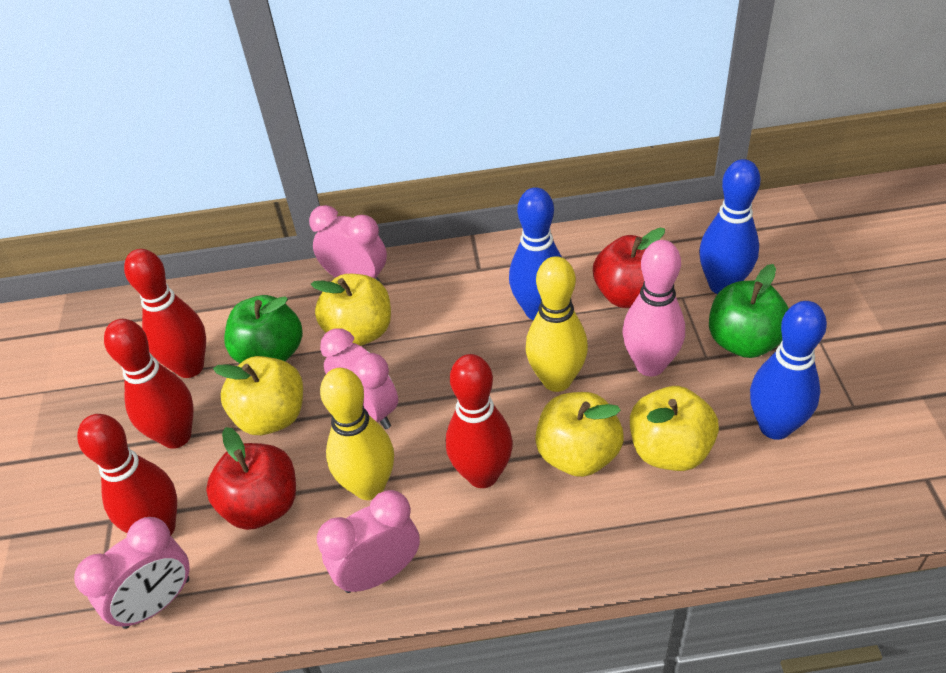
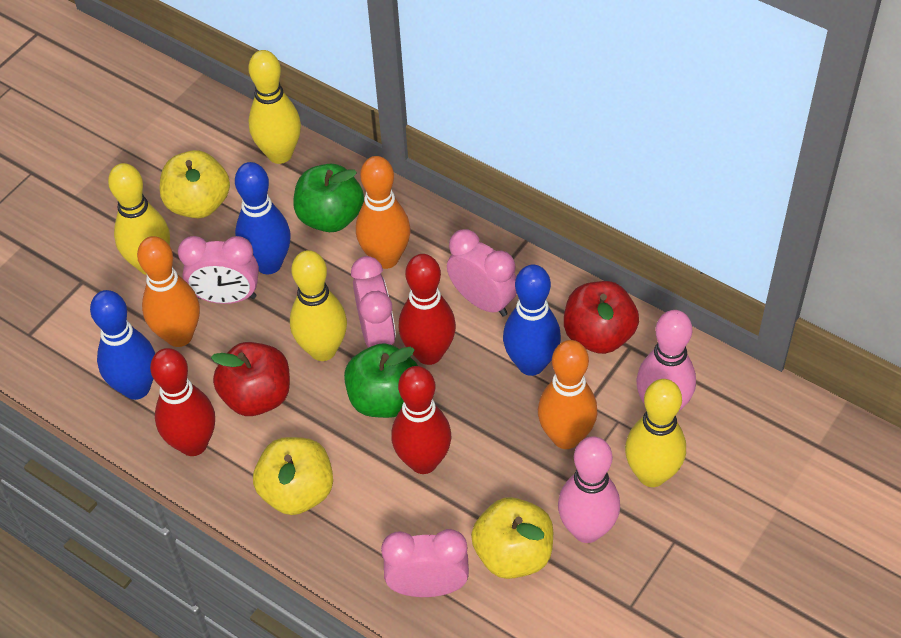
orange bowling pin: none = 0 -> [137,236,200,347] [356,156,410,269] [538,340,598,449] = 3
pink bowling pin: [622,240,685,377] = 1 -> [558,436,620,543] [636,310,696,412] = 2
red bowling pin: [77,414,177,536] [104,319,194,449] [124,249,206,378] [446,354,513,488] = 4 -> [150,348,215,456] [391,366,452,474] [399,254,456,365] = 3
yellow apple: [213,356,303,435] [311,274,391,346] [535,392,624,477] [630,386,719,471] = 4 -> [160,150,230,218] [253,437,333,515] [471,497,553,579] = 3
yellow bowling pin: [320,368,394,500] [526,256,588,392] = 2 -> [108,163,170,275] [248,50,301,164] [290,250,347,361] [625,379,686,487] = 4

